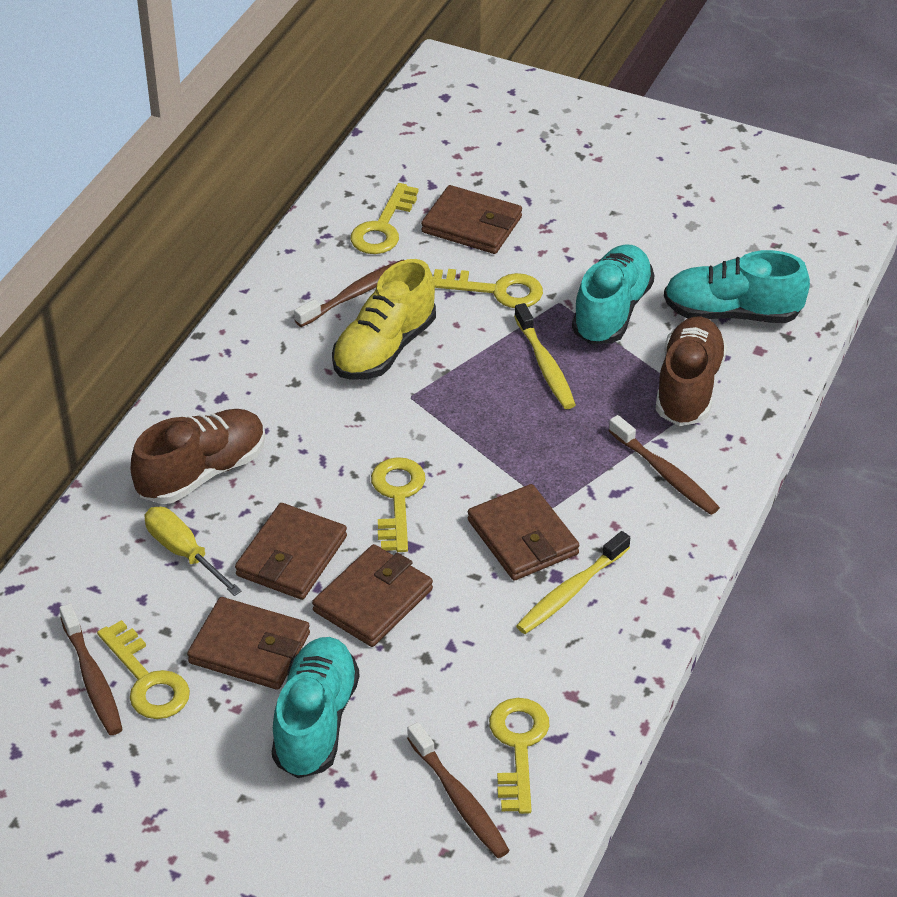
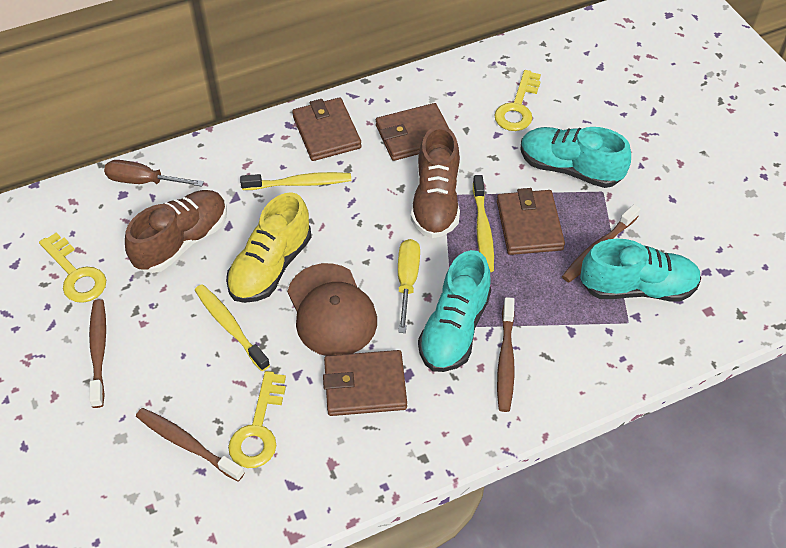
brown cap: none = 0 -> [287,263,377,356] = 1
brown screwdriver: none = 0 -> [104,160,204,187] = 1
brown wallet: [187,597,310,690] [235,503,347,600] [312,544,433,647] [421,185,522,254] [468,484,579,581] = 5 -> [292,97,361,161] [323,350,407,416] [376,103,449,161] [497,188,565,255] = 4
yellow key: [97,620,190,719] [351,183,419,254] [371,457,425,552] [433,269,543,308] [489,698,550,814] = 5 -> [39,232,106,303] [228,371,286,468] [494,70,541,131] = 3
yellow toothbrush: [514,303,576,409] [516,531,630,634] = 2 -> [195,284,270,371] [240,172,351,190] [473,175,494,272] = 3

